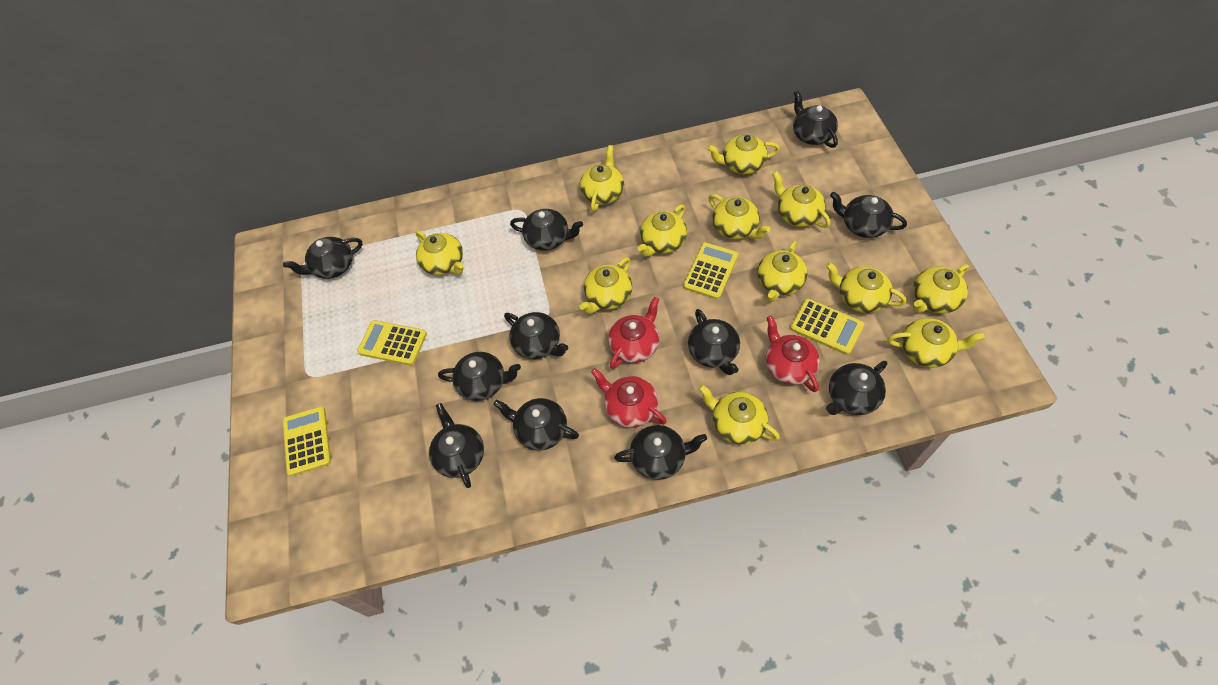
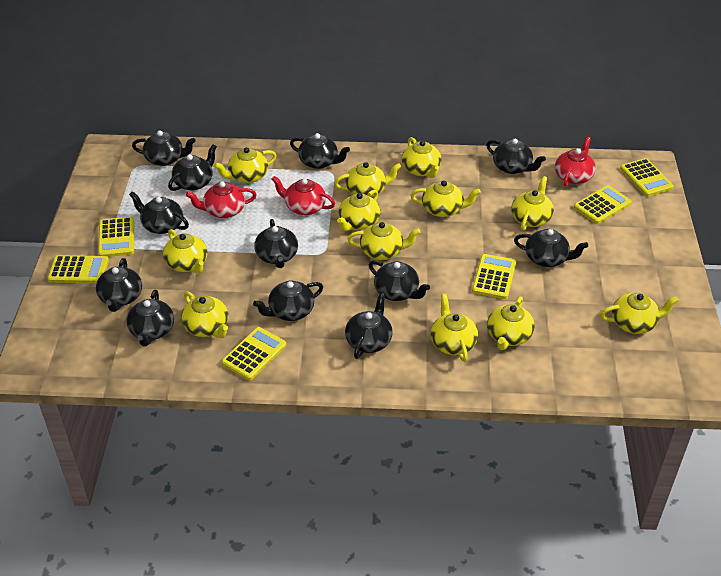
black teapot: [283,237,362,279] [429,403,484,488] [438,352,521,401] [493,398,579,451] [504,312,568,359] [510,209,583,251] [614,425,707,480] [688,309,740,375] [793,91,838,148] [826,361,887,415] [830,192,907,238] = 11 -> [96,258,142,312] [126,290,174,346] [129,191,189,234] [132,131,196,166] [168,144,217,191] [253,281,323,321] [254,219,298,268] [290,133,350,169] [345,292,393,359] [369,260,430,301] [486,138,546,174] [514,229,588,267] = 12
yellow calculator: [283,406,331,476] [357,320,427,365] [683,242,738,299] [790,299,864,355] = 4 -> [47,255,109,283] [98,217,134,257] [221,327,286,380] [472,254,516,299] [574,185,632,224] [620,158,674,197] = 6

